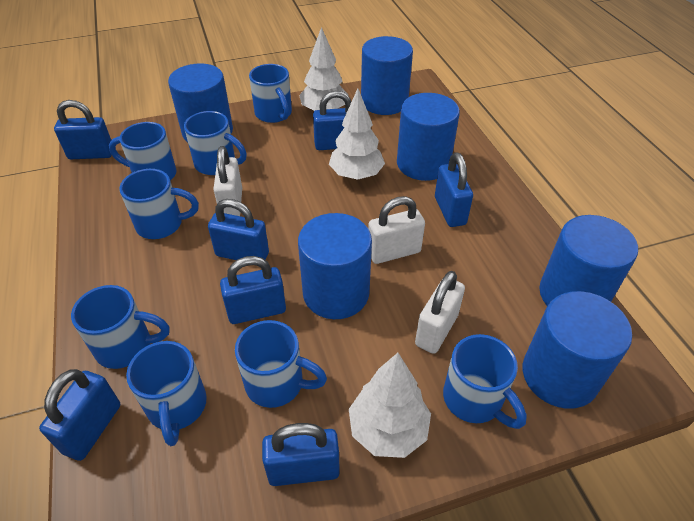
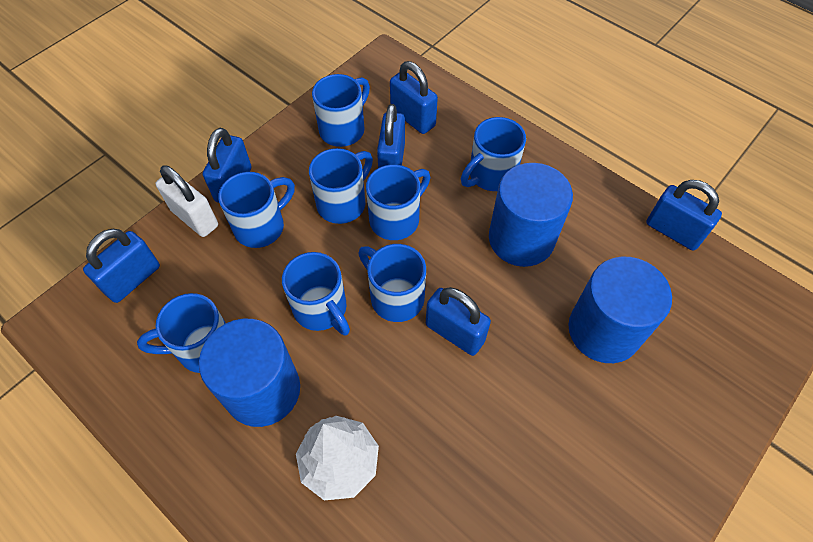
blue cylinder: [168,63,233,142] [298,213,372,319] [361,36,413,115] [397,93,460,181] [523,291,632,409] [539,215,638,306] = 6 -> [199,319,300,427] [489,163,573,267] [568,257,672,363] = 3
blue padlock: [39,369,120,461] [54,100,112,159] [208,199,269,260] [220,256,286,324] [262,423,340,486] [313,91,351,150] [435,152,473,227] = 7 -> [83,229,160,303] [203,128,251,203] [377,104,405,168] [390,61,438,134] [426,287,491,356] [646,180,722,251] = 6
white padlock: [213,146,242,216] [368,196,425,264] [415,271,465,354] = 3 -> [155,165,218,237] = 1
white tree: [299,27,348,111] [329,89,385,180] [349,353,431,458] = 3 -> [296,416,379,500] = 1

